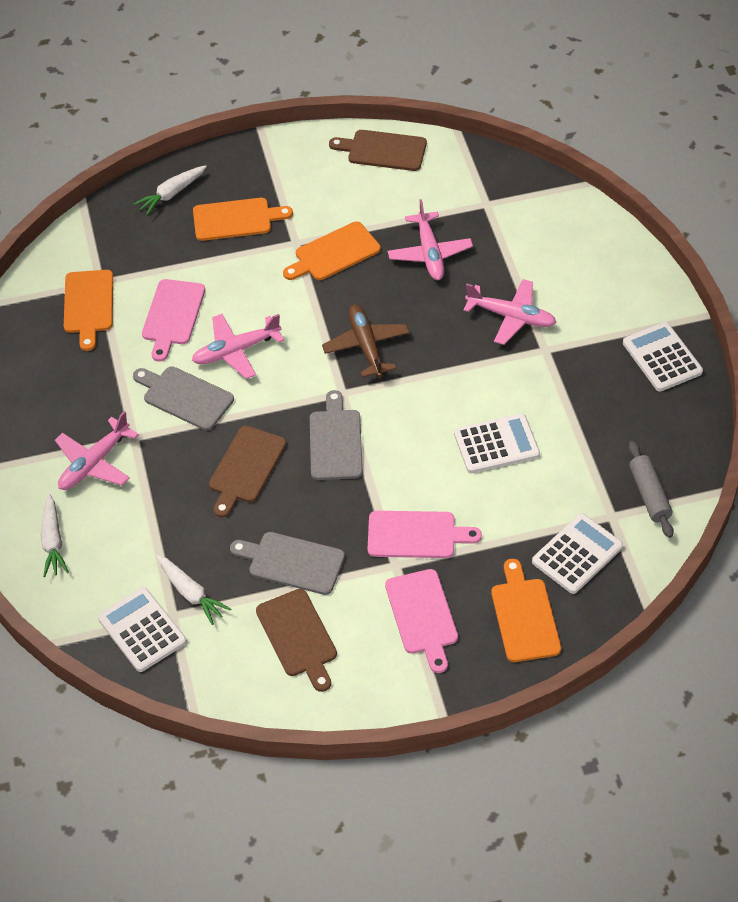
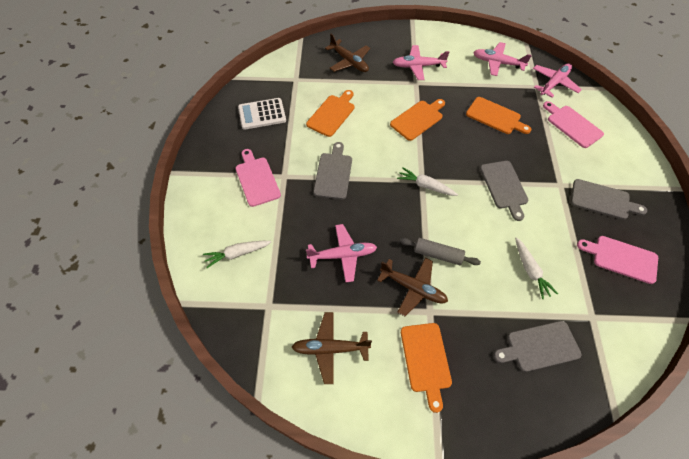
brown cutting board: [209,426,286,518] [256,589,337,692] [329,130,427,171] = 3 -> none = 0
brown plane: [322,305,410,377] = 1 -> [292,312,372,384] [325,34,370,72] [377,258,448,316] = 3
grey cutting board: [133,366,234,430] [230,532,345,595] [310,390,363,480] = 3 -> [313,142,352,199] [480,161,528,221] [494,321,582,372] [571,179,647,220] = 4
white calculator: [98,587,187,672] [454,414,540,473] [532,513,623,594] [623,322,703,392] = 4 -> [238,98,286,130] = 1

